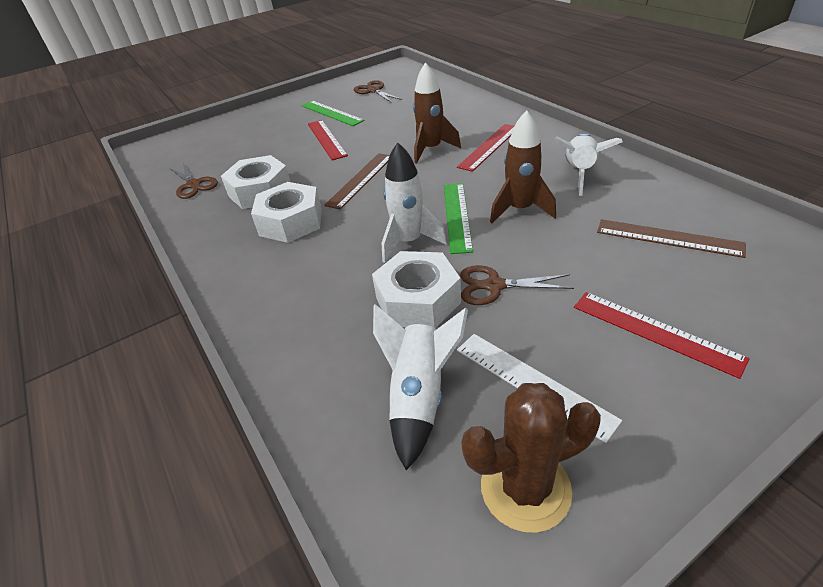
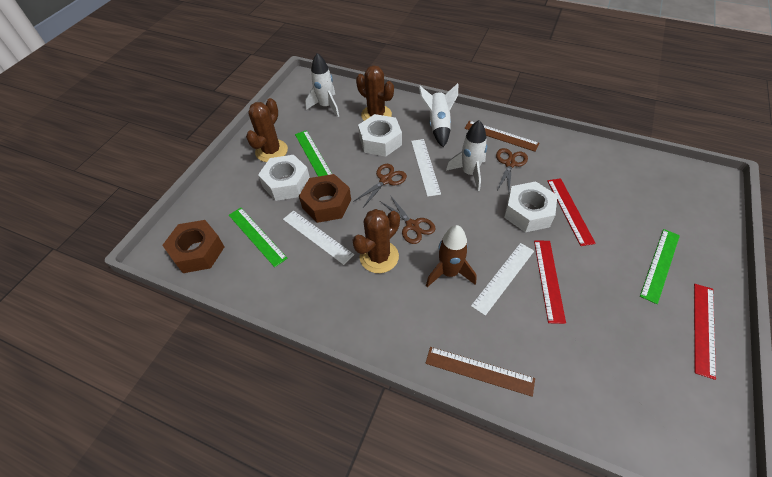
brown cactus: [461,383,601,533] = 1 -> [246,98,288,162] [352,209,400,273] [356,66,394,121] = 3
brown nut: none = 0 -> [162,220,224,273] [299,174,351,223] = 2
brown rocket: [413,62,461,164] [490,110,556,223] = 2 -> [426,225,476,287] = 1
green ruler: [301,100,364,126] [444,183,473,254] = 2 -> [229,208,288,267] [295,130,332,176] [640,229,680,304] = 3
white ruler: [457,334,622,443] = 1 -> [283,210,354,265] [411,139,441,197] [471,243,534,316] = 3

